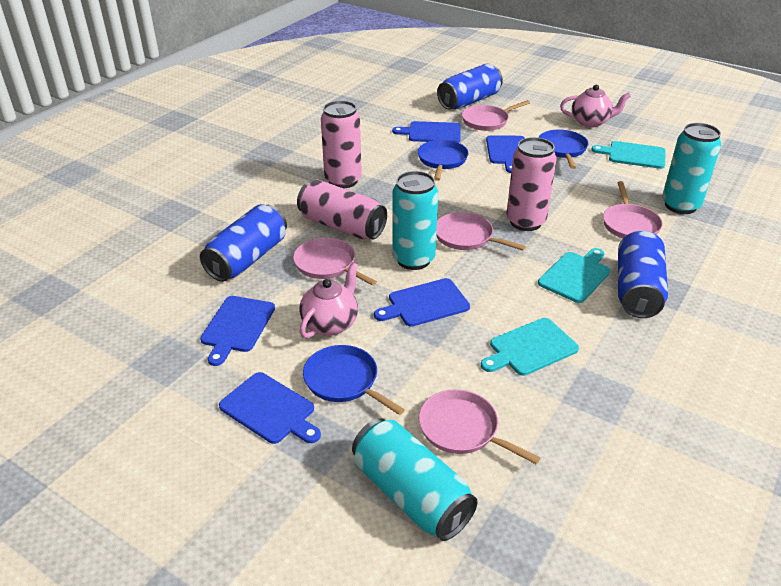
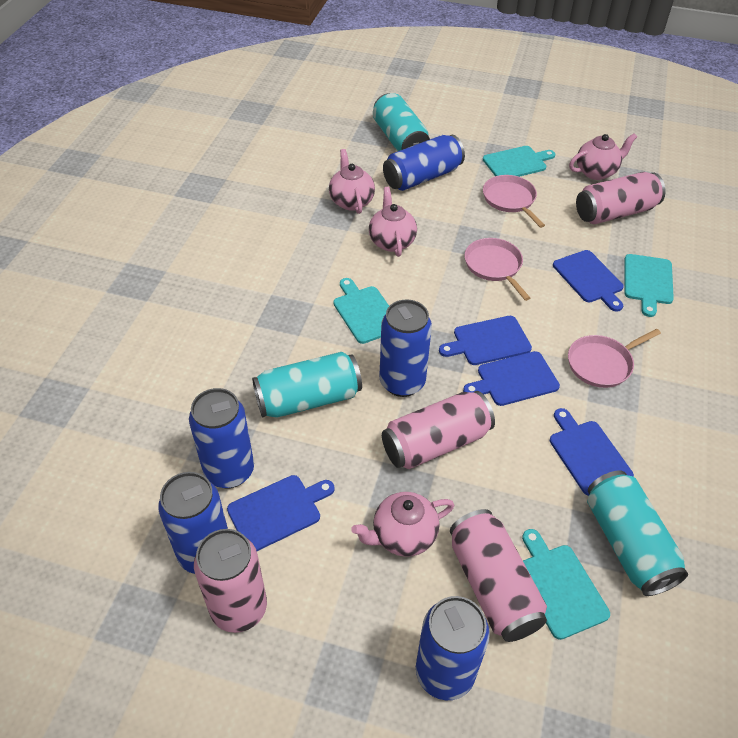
blue can: [200,204,287,282] [437,64,503,109] [618,230,668,318] = 3 -> [158,472,228,574] [189,388,254,488] [379,299,432,397] [383,135,465,191] [416,596,490,700] = 5
blue pan: [303,345,405,415] [418,140,468,181] [538,129,589,169] = 3 -> none = 0
pink can: [297,180,387,240] [321,101,362,188] [506,137,556,231] = 3 -> [194,529,267,633] [382,391,495,469] [450,509,547,642] [576,172,665,224] = 4
pink pan: [293,238,377,286] [419,389,541,464] [436,212,526,251] [462,100,530,131] [603,181,663,238] = 5 -> [464,238,530,301] [483,175,545,228] [568,329,661,388] = 3
pink teapot: [299,263,358,339] [560,85,631,128] = 2 -> [329,149,375,214] [351,492,454,557] [369,187,417,257] [569,133,637,180] = 4
turquoise cutting board: [481,318,579,376] [538,248,611,303] [591,141,666,169] = 3 -> [333,278,389,344] [483,146,555,177] [522,529,610,640] [624,254,674,317] = 4

